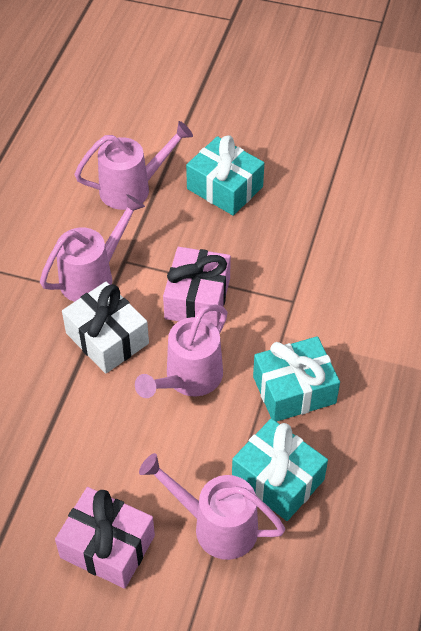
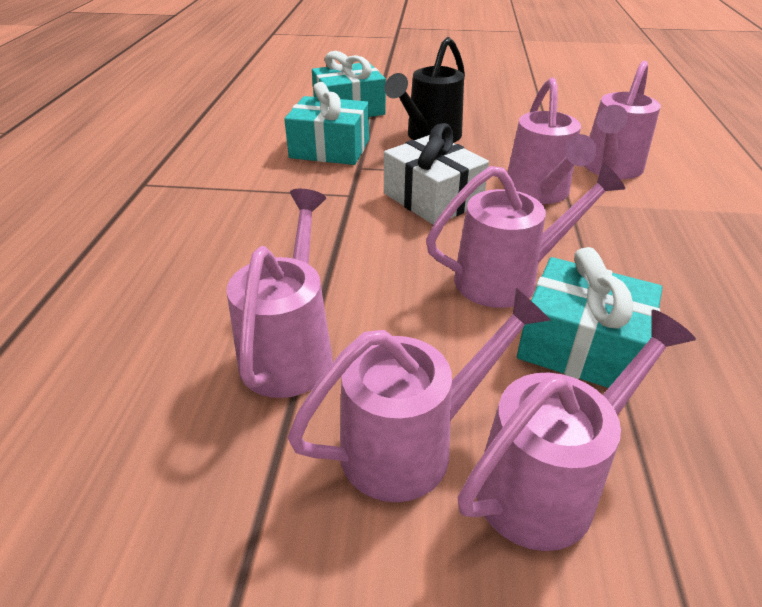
black watering can: none = 0 -> [384,37,465,143] = 1
pink gift: [55,487,155,589] [163,247,231,327] = 2 -> none = 0
pink watering can: [40,194,145,302] [74,121,193,210] [135,305,228,398] [139,453,285,560] = 4 -> [227,189,333,398] [287,288,551,502] [426,163,625,308] [458,310,696,551] [507,77,597,204] [584,61,661,179] = 6

